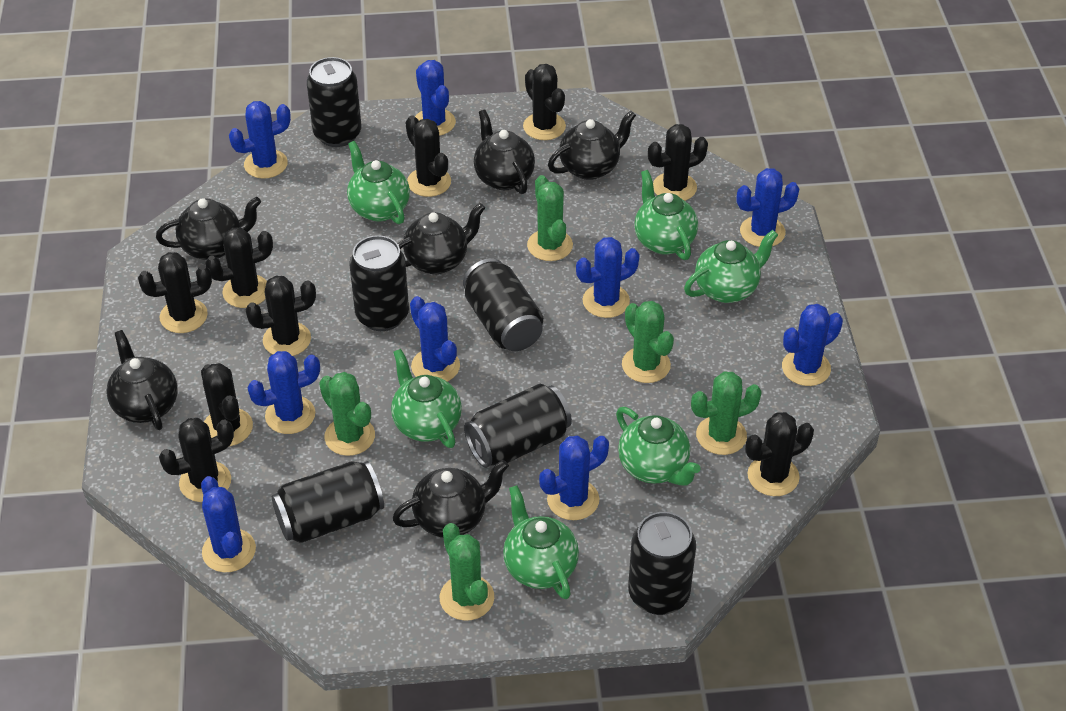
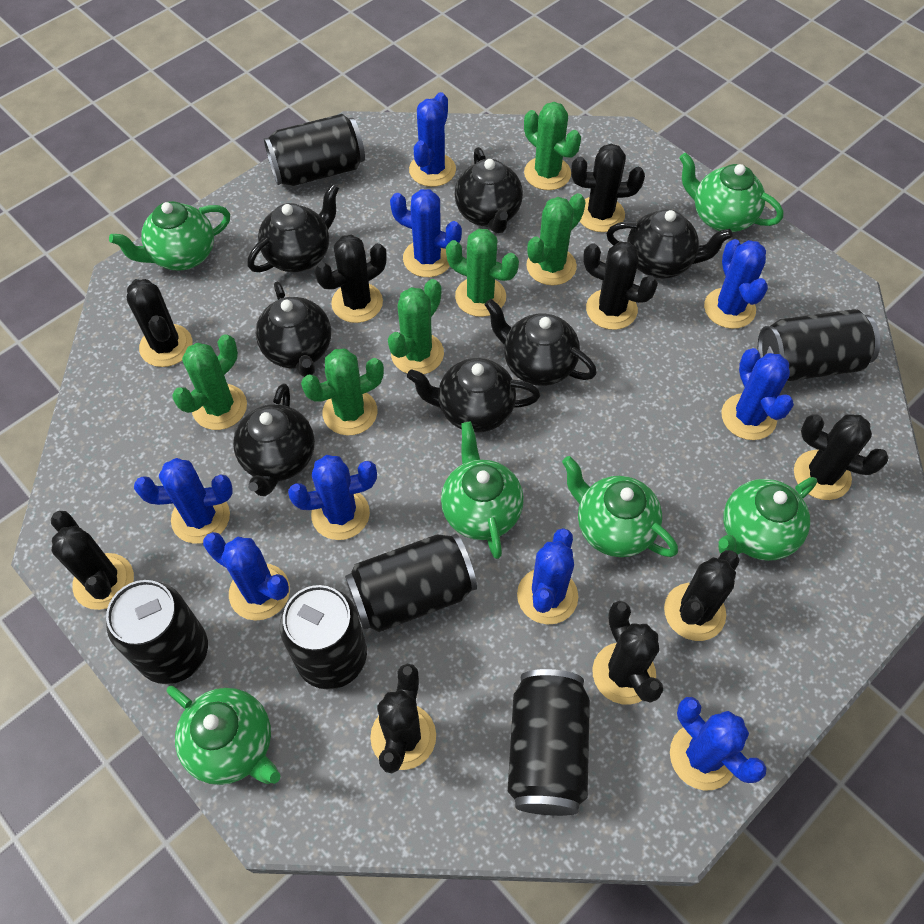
black teapot: [106,330,178,430] [156,197,261,260] [392,460,509,538] [398,203,485,274] [474,110,535,194] [548,111,636,180] = 6 -> [233,384,315,496] [248,183,339,273] [255,281,331,377] [407,358,540,433] [454,147,523,233] [485,299,597,386] [607,209,732,279] = 7
green cactus: [319,372,375,456] [440,523,494,621] [527,175,573,261] [622,301,674,383] [691,371,762,455] = 5 -> [172,334,247,430] [301,349,384,435] [388,279,444,374] [446,229,519,317] [524,102,581,190] [526,193,586,285] = 6

